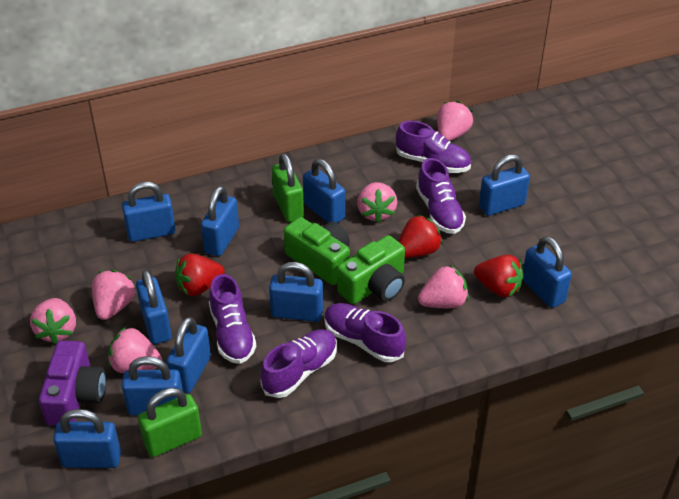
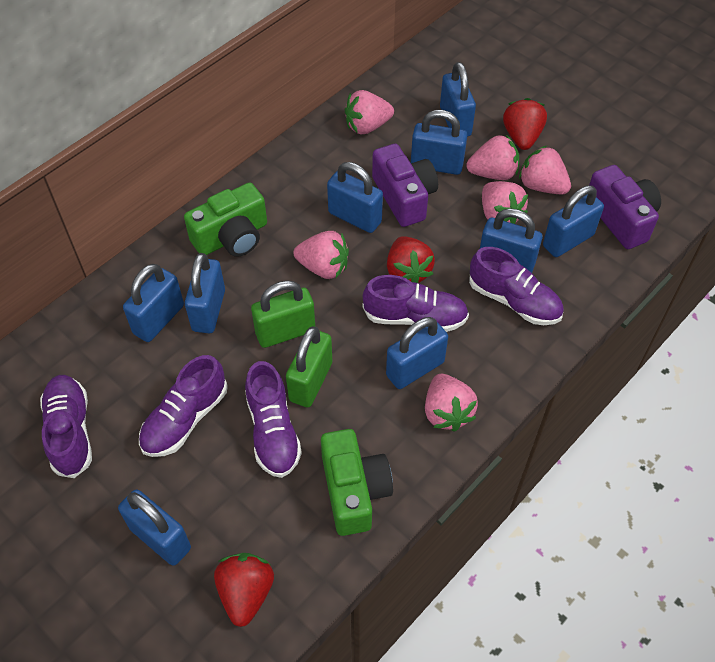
blue padlock: [53,409,121,468] [122,182,176,242] [122,356,183,415] [136,270,172,344] [167,317,211,394] [201,186,239,256] [269,262,323,322] [303,159,345,223] [479,154,530,216] [523,236,572,308] = 10 -> [118,489,191,566] [123,264,184,342] [185,253,225,333] [327,162,383,233] [386,317,448,389] [411,110,467,175] [440,62,476,137] [480,208,542,273] [543,186,604,257] = 9
purple camera: [39,340,106,426] = 1 -> [372,144,438,227] [589,165,661,249] = 2

